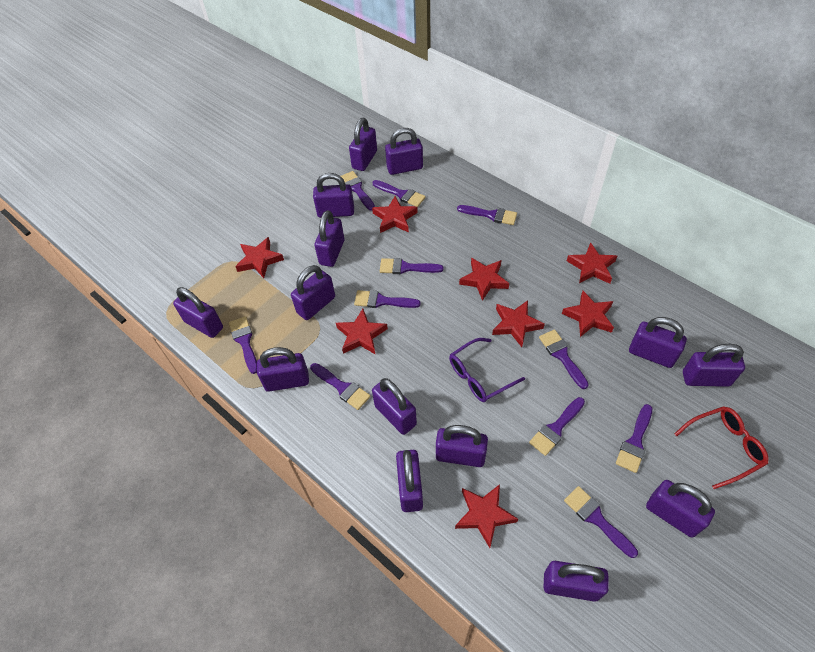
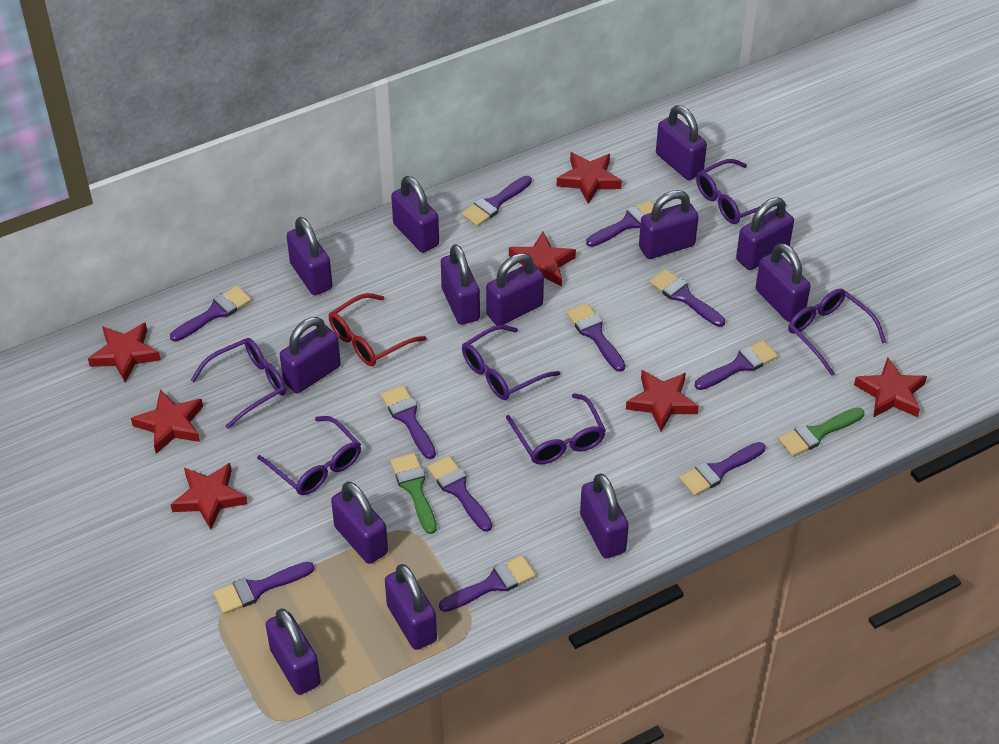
green brush: none = 0 -> [390,453,437,534] [778,407,864,457] = 2
purple glasses: [449,338,525,402] = 1 -> [191,338,286,429] [257,416,361,495] [462,325,560,400] [506,393,606,464] [696,159,786,224] [788,289,886,376] = 6
purple padlock: [173,287,223,338] [257,347,309,392] [291,265,335,320] [313,173,354,218] [314,210,344,267] [349,118,377,171] [372,378,417,435] [385,128,423,175] [396,450,423,512] [436,425,488,467] [543,561,609,602] [629,317,687,368] [646,480,715,538] [683,344,745,387] = 14 -> [265,608,321,695] [280,317,341,393] [286,217,333,295] [331,482,388,564] [385,564,437,650] [391,176,439,253] [441,244,480,325] [486,253,544,325] [580,473,629,558] [639,190,699,259] [656,105,707,180] [736,197,794,270] [756,243,811,322] = 13
red star: [235,237,284,278] [336,309,388,355] [372,196,418,233] [455,484,518,548] [459,258,509,301] [492,300,545,347] [562,291,614,337] [567,242,617,284] = 8 -> [88,322,161,383] [131,389,203,454] [171,463,248,530] [509,232,576,287] [557,152,622,204] [626,370,699,431] [854,357,927,418] = 7

